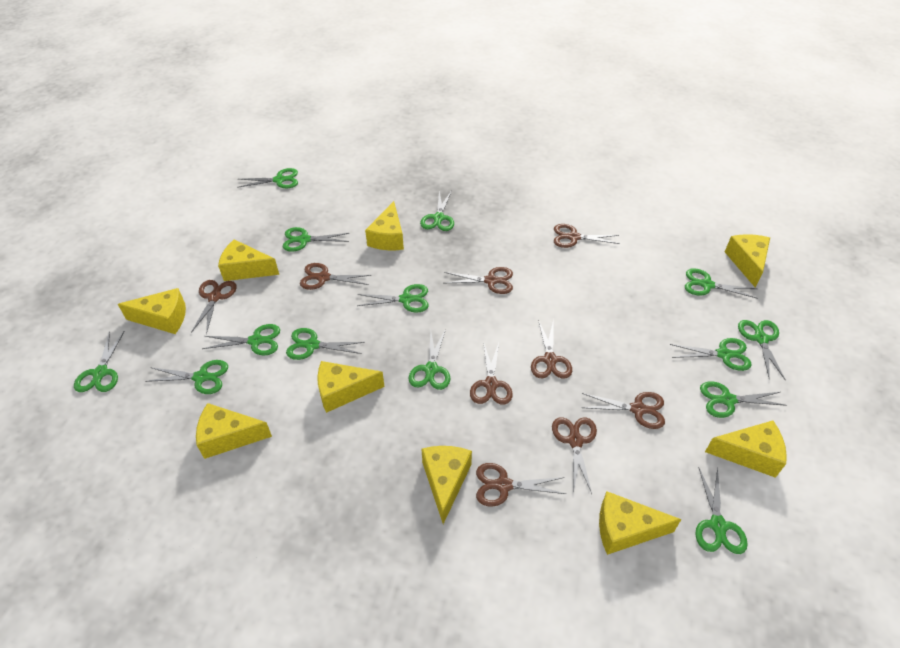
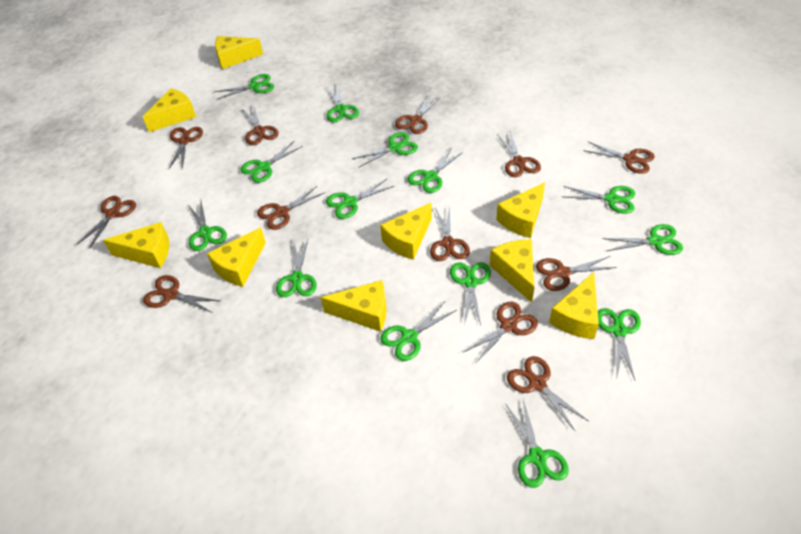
brown scissors: [191,280,237,335] [300,263,372,290] [444,267,513,294] [470,342,513,405] [476,463,566,507] [531,319,572,379] [552,417,597,494] [554,224,620,248] [581,392,665,429] = 9 -> [76,196,136,249] [143,275,220,313] [169,127,203,169] [242,107,278,145] [257,186,325,230] [395,95,441,134] [430,207,470,261] [464,302,538,364] [497,132,541,177] [507,356,588,432] [536,256,617,291] [583,141,655,174] = 12

